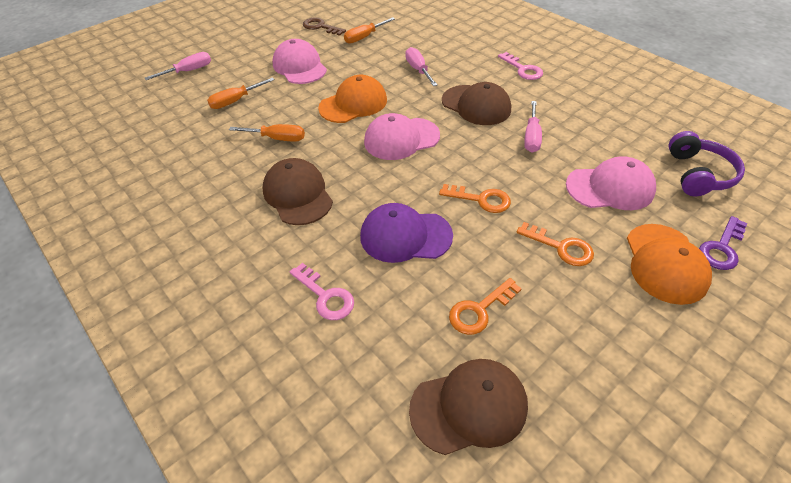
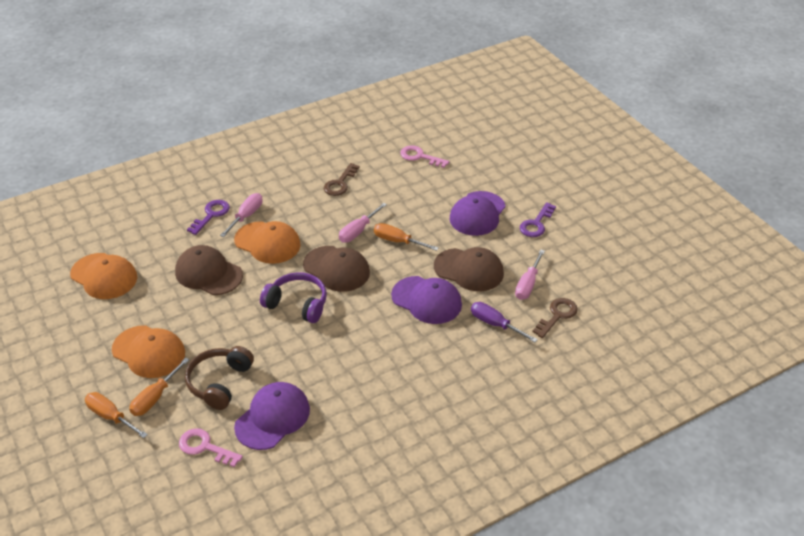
brown headphones: none = 0 -> [185,346,254,410] = 1
brown key: [303,18,346,36] = 1 -> [324,163,360,196] [533,298,578,338] = 2
orange cap: [318,75,387,123] [627,224,712,305] = 2 -> [70,253,137,299] [112,325,185,378] [234,221,301,264] = 3
orange key: [439,184,511,213] [449,278,522,335] [516,222,594,266] = 3 -> none = 0
pink cap: [273,39,327,84] [364,113,440,160] [566,156,656,210] = 3 -> none = 0
purple cap: [360,203,453,263] = 1 -> [234,382,310,450] [391,276,462,324] [450,191,506,236] = 3
purple key: [699,216,748,270] = 1 -> [187,200,230,235] [520,202,556,237] = 2
purple screwdriver: none = 0 -> [471,302,538,342] = 1

